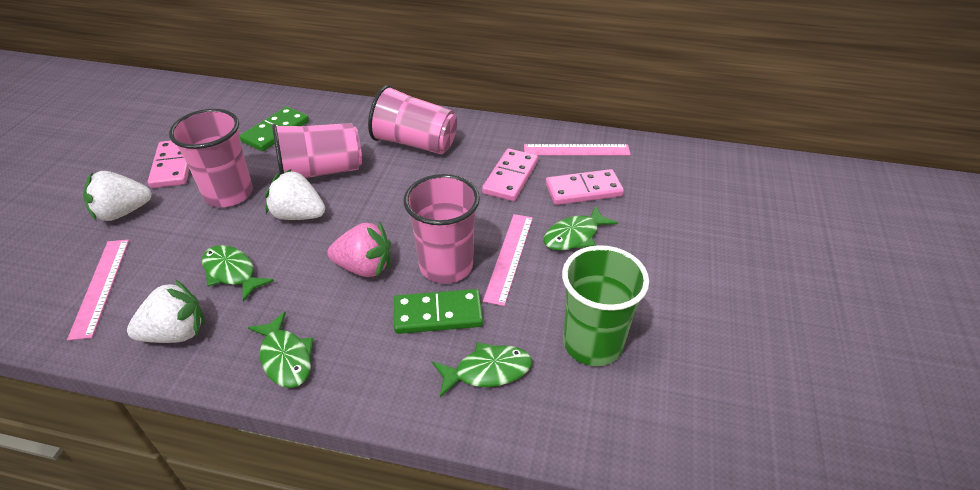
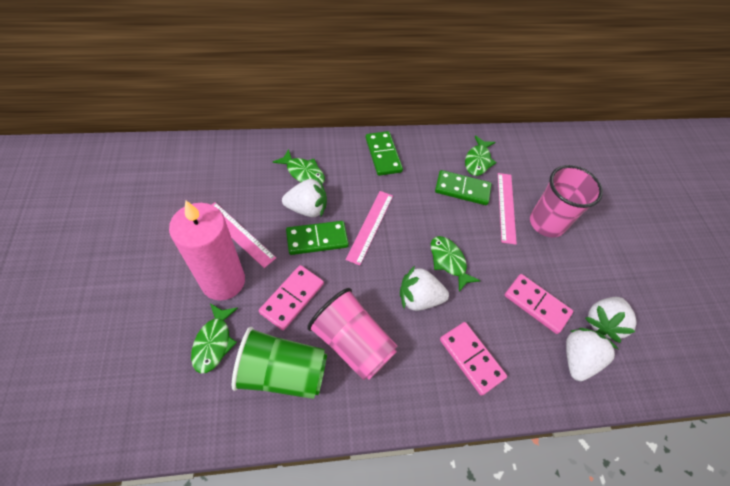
green domino: [239,107,309,152] [394,289,483,334] = 2 -> [286,221,349,255] [366,131,403,176] [435,170,492,205] = 3
pink candle: none = 0 -> [169,200,245,301] = 1
pink cup: [169,109,253,207] [272,123,362,178] [368,85,457,154] [403,174,480,284] = 4 -> [307,288,397,380] [530,165,603,238] = 2
pink strawberry: [327,222,391,277] = 1 -> none = 0
white strawberry: [83,171,152,221] [127,279,205,343] [265,169,325,220] = 3 -> [282,178,327,217] [400,266,449,311] [566,328,618,381] [585,297,637,343] = 4

